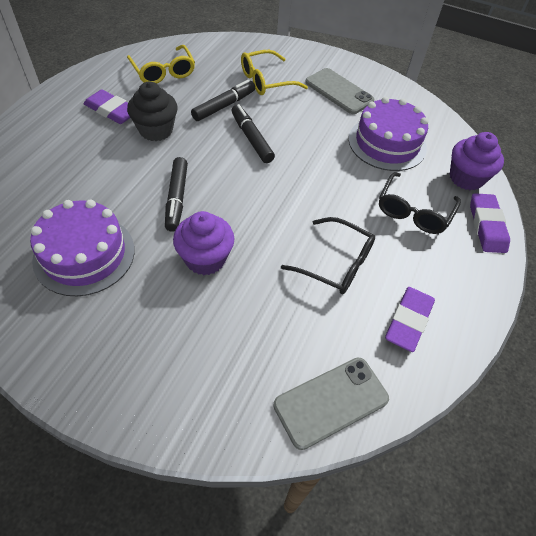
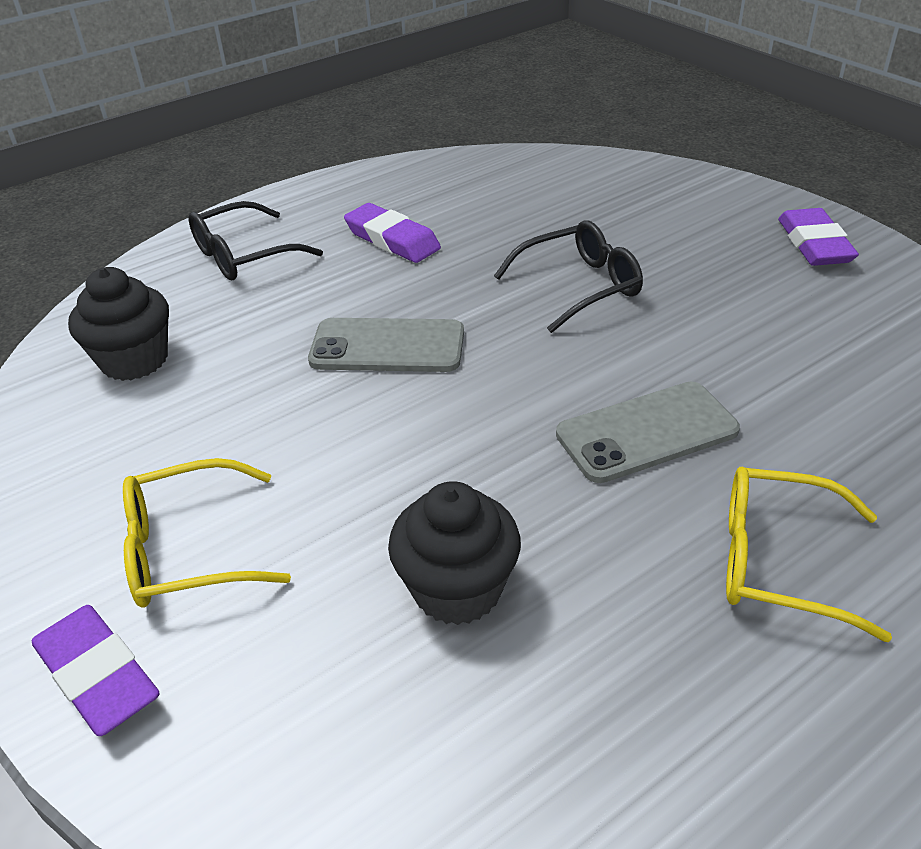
black cupcake: [127,82,178,141] = 1 -> [68,267,169,381] [388,481,521,625] = 2
black marker: [165,157,188,232] [191,80,255,121] [232,104,275,163] = 3 -> none = 0
purple cake: [30,199,135,296] [349,97,429,171] = 2 -> none = 0
purple cupcake: [173,211,235,275] [450,132,504,190] = 2 -> none = 0

